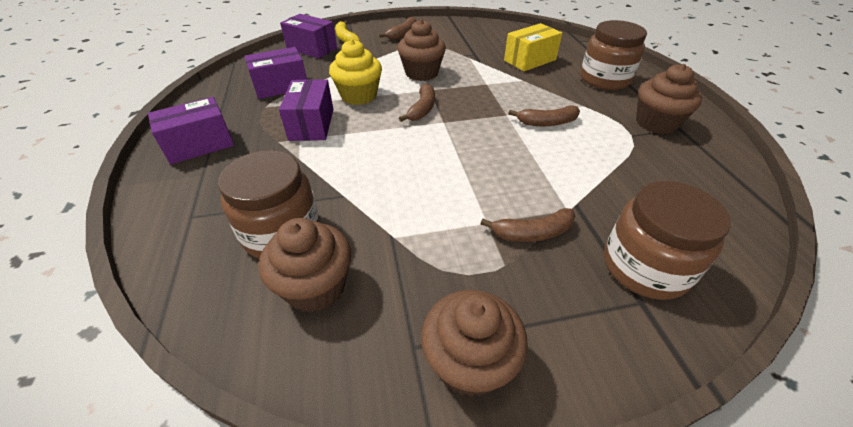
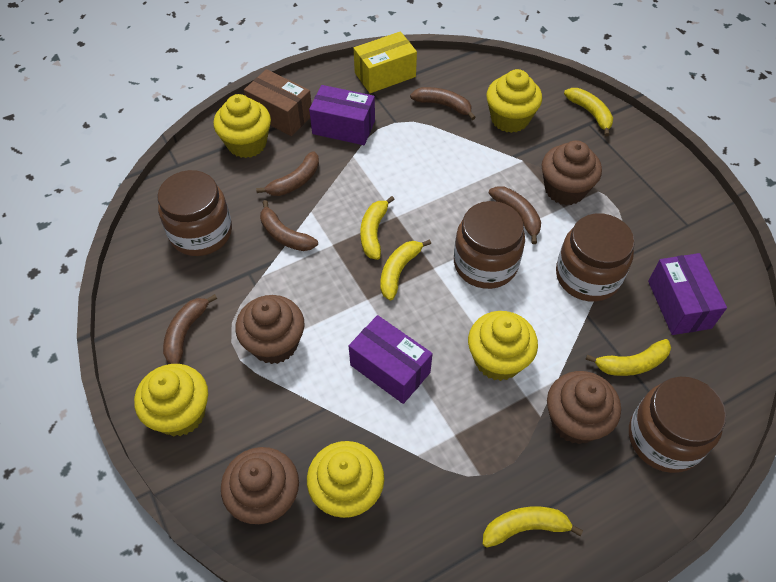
brown banana: [379,17,416,40] [399,83,435,122] [480,208,575,242] [508,105,580,126] = 4 -> [163,294,217,364] [256,151,319,196] [260,200,318,251] [410,87,476,120] [488,186,541,244] = 5
brown box: none = 0 -> [244,69,312,136] = 1
brown jar: [218,150,320,259] [581,20,647,90] [604,181,731,300] = 3 -> [157,170,232,256] [454,201,525,289] [556,213,635,302] [629,377,726,473] = 4
purple box: [148,97,234,164] [244,47,307,99] [279,79,333,141] [280,14,337,58] = 4 -> [309,85,375,145] [349,315,433,404] [648,253,727,335] = 3
yellow banana: [335,21,360,42] = 1 -> [360,196,395,260] [380,239,431,300] [483,507,583,547] [564,88,613,137] [585,339,671,376] = 5
yellow cupcake: [329,39,382,105] = 1 -> [134,364,208,436] [214,94,271,158] [307,441,384,518] [468,311,538,381] [486,69,542,133] = 5

